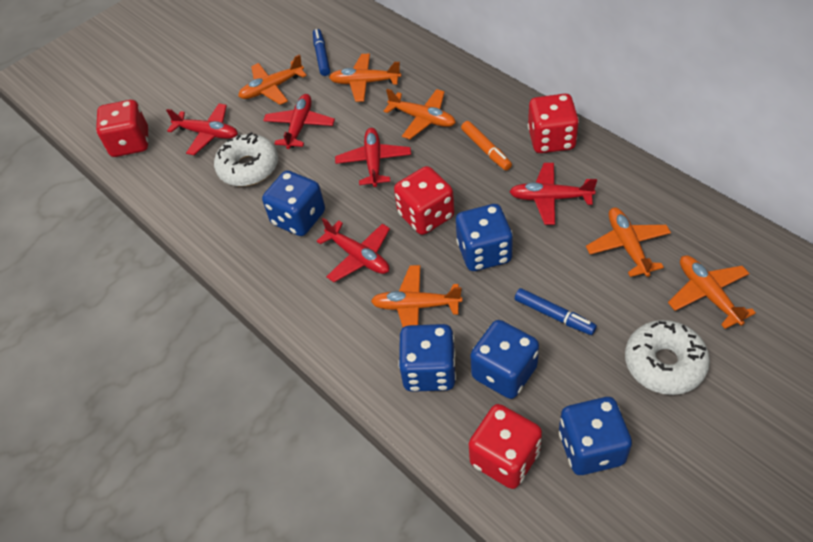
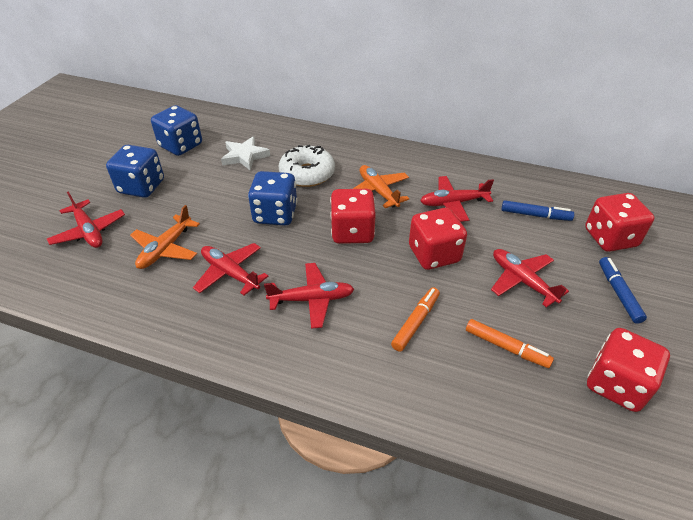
blue dice: [262,171,325,236] [398,324,456,392] [456,204,513,271] [470,320,539,399] [559,397,632,475] = 5 -> [106,145,164,198] [151,105,202,156] [248,171,297,226] = 3
orange marker: [461,121,512,171] = 1 -> [391,287,440,352] [466,319,554,368] = 2
orange plane: [238,54,307,105] [329,54,401,102] [371,265,462,327] [384,89,456,139] [586,208,671,277] [668,256,756,329] = 6 -> [130,205,200,269] [353,165,409,208] = 2
white donut: [214,132,278,186] [625,320,710,395] = 2 -> [278,145,335,187] = 1
white star: none = 0 -> [221,136,270,170] = 1

